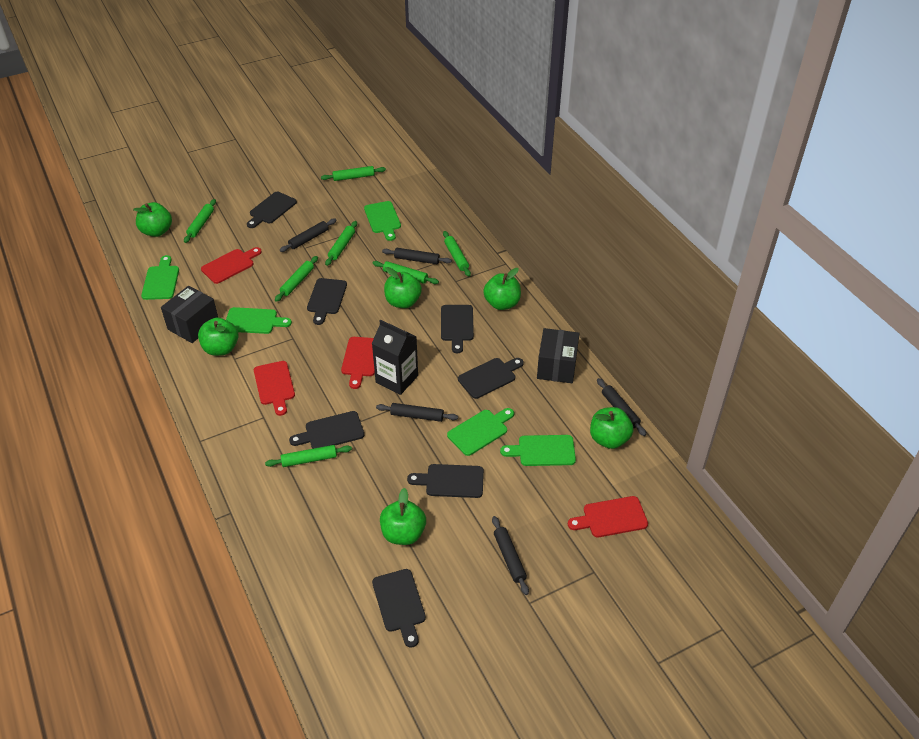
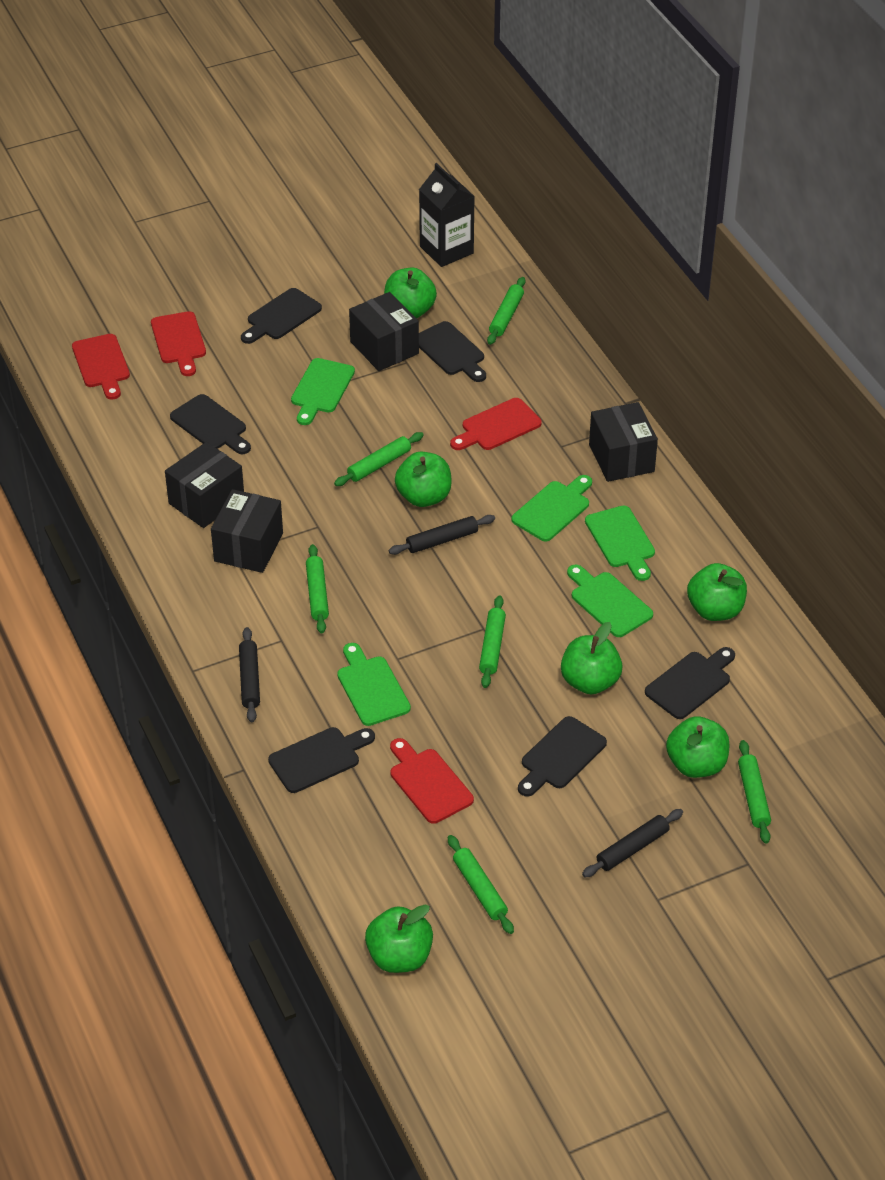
black box: [161,286,218,343] [537,328,580,383] = 2 -> [165,442,244,528] [211,489,283,573] [349,292,419,371] [589,402,658,482] = 4
black cutting board: [247,192,297,228] [289,411,364,449] [307,278,347,325] [372,569,426,648] [407,464,484,498] [441,305,474,353] [458,358,524,399] = 7 -> [170,394,251,454] [241,288,322,344] [268,727,375,793] [419,321,486,382] [518,716,607,797] [645,647,735,719] = 6
black rolling pin: [280,219,336,252] [376,403,458,422] [382,248,452,264] [492,516,529,595] [597,378,646,436] = 5 -> [239,627,260,722] [389,515,495,555] [582,809,683,877] = 3
green rolling pin: [184,199,216,243] [265,445,352,467] [275,256,318,302] [321,166,386,181] [325,221,357,266] [372,261,439,284] [443,231,471,277] = 7 -> [306,544,329,633] [334,432,424,486] [448,835,514,934] [479,595,506,688] [487,277,526,345] [738,740,771,844] = 6

